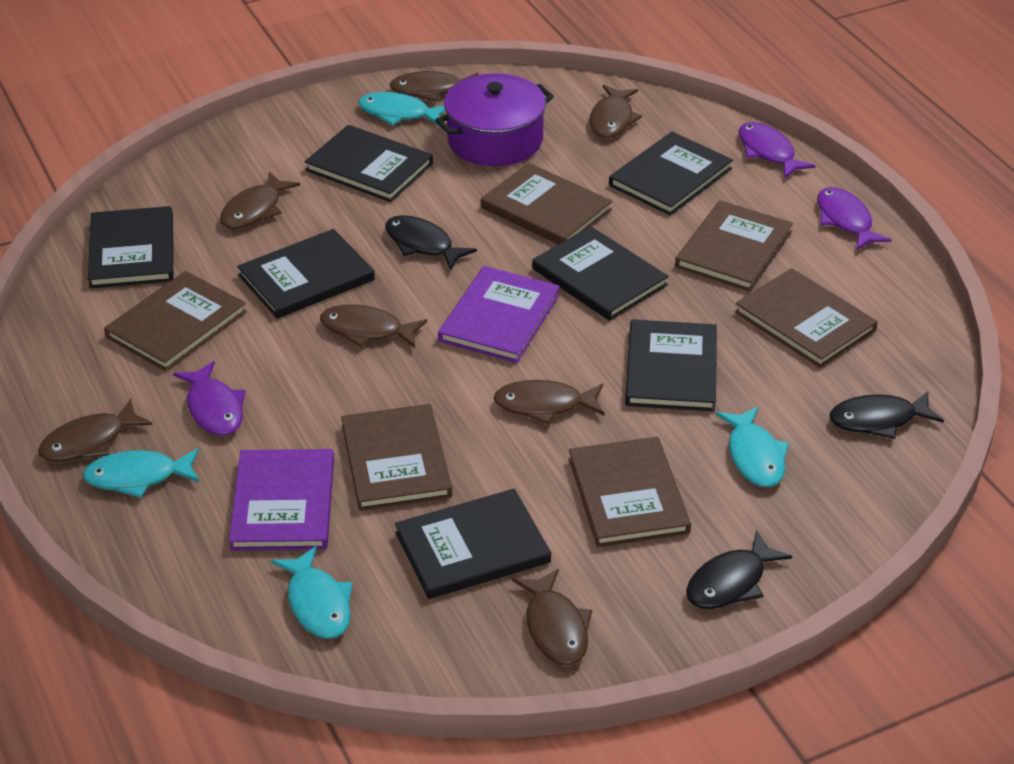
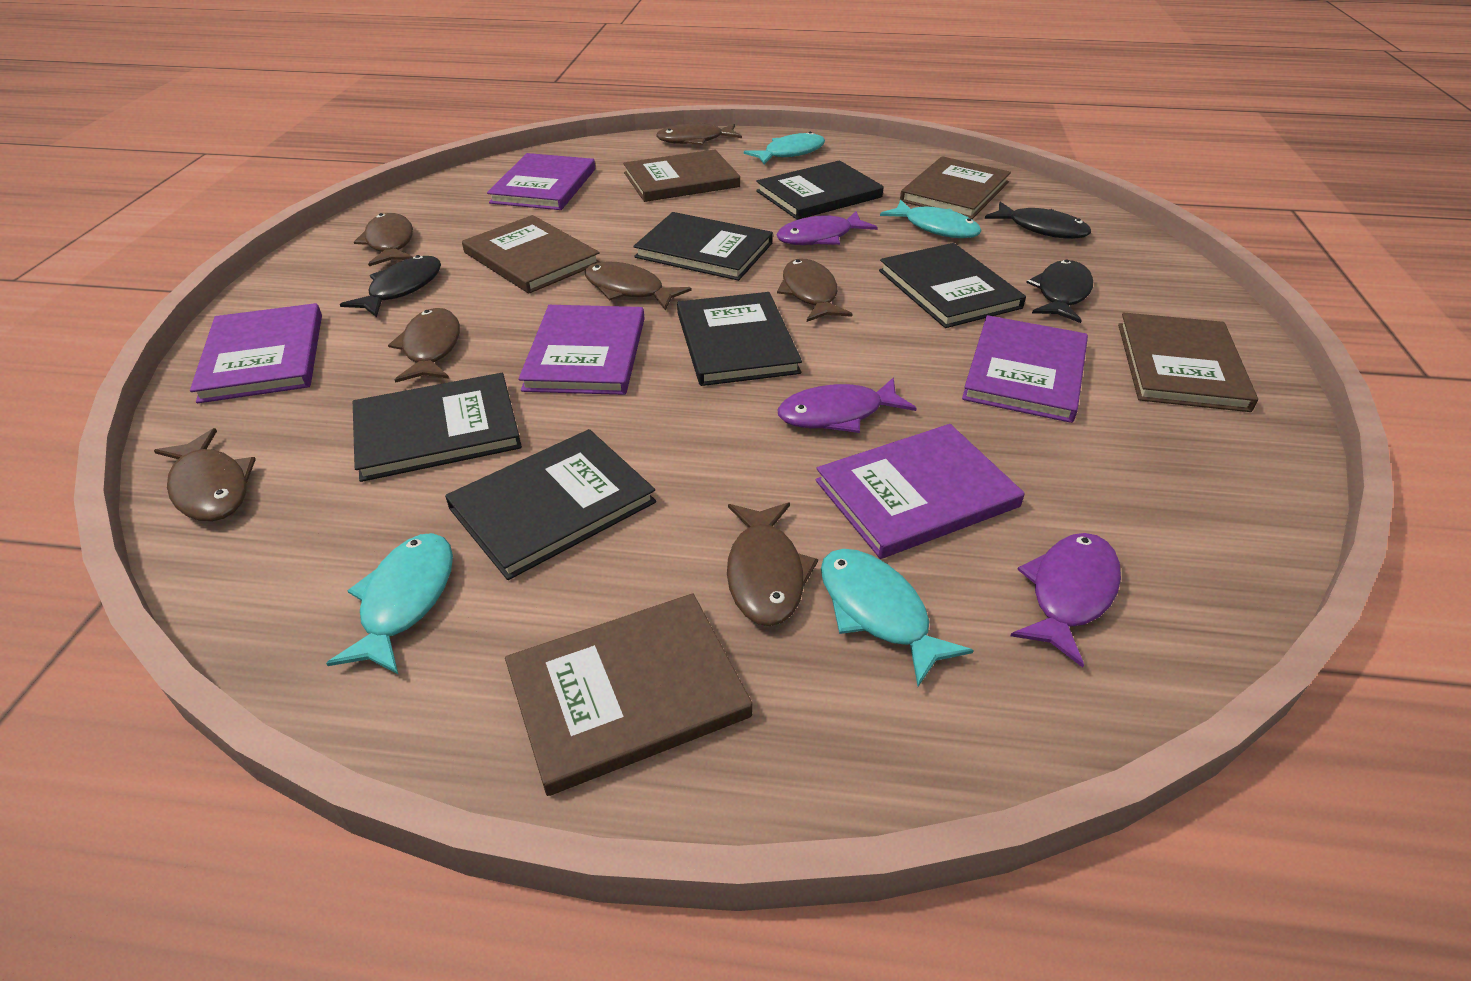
black book: [88,206,173,288] [237,229,375,319] [305,125,433,202] [395,489,551,599] [532,226,669,321] [609,132,733,216] [625,319,717,411] = 7 -> [353,373,522,482] [445,429,656,580] [633,212,773,281] [677,292,802,386] [756,160,884,220] [879,243,1026,328] = 6
brown book: [104,271,247,371] [341,404,452,511] [481,163,612,244] [569,437,691,547] [675,200,793,291] [735,268,878,368] = 6 -> [462,215,600,294] [505,593,752,796] [623,149,740,202] [900,156,1011,219] [1118,313,1258,412] = 5
purple book: [229,449,334,551] [438,266,560,363] = 2 -> [190,303,322,403] [487,153,595,210] [518,305,645,395] [816,424,1025,559] [962,315,1088,423] = 5
purple pot: [435,73,554,166] = 1 -> none = 0

